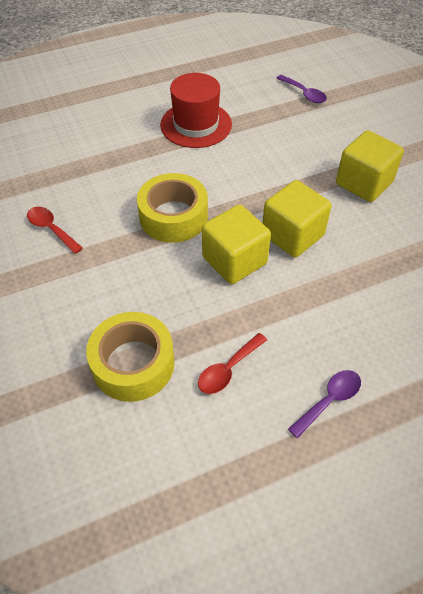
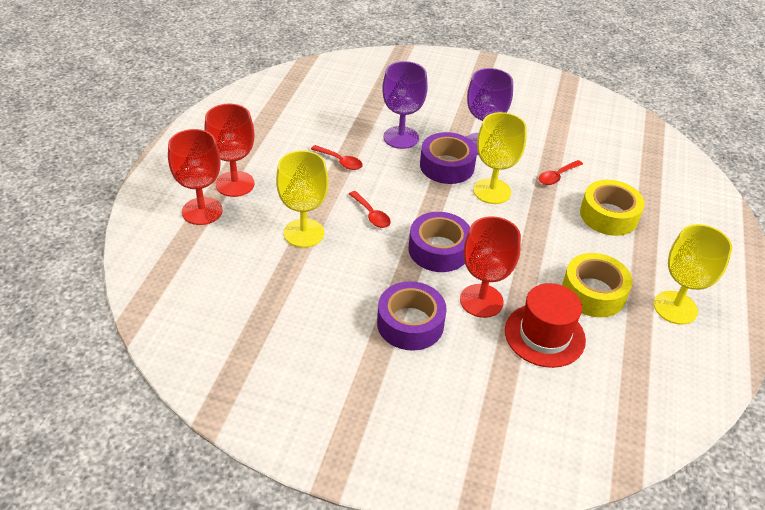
purple goblet: none = 0 -> [382,61,428,149] [467,68,513,155] = 2
purple spoon: [276,75,327,103] [288,370,361,438] = 2 -> none = 0
purple tape: none = 0 -> [377,281,447,351] [408,212,470,272] [420,132,477,184] = 3
red goblet: none = 0 -> [168,129,222,225] [204,104,255,197] [460,216,521,318] = 3
red spoon: [27,207,83,254] [198,333,267,394] = 2 -> [311,145,363,170] [349,191,391,228] [539,160,583,185] = 3
yellow cube: [202,205,271,284] [262,180,332,258] [336,130,404,202] = 3 -> none = 0
yellow goblet: none = 0 -> [276,151,328,248] [473,112,527,204] [654,224,732,325] = 3

